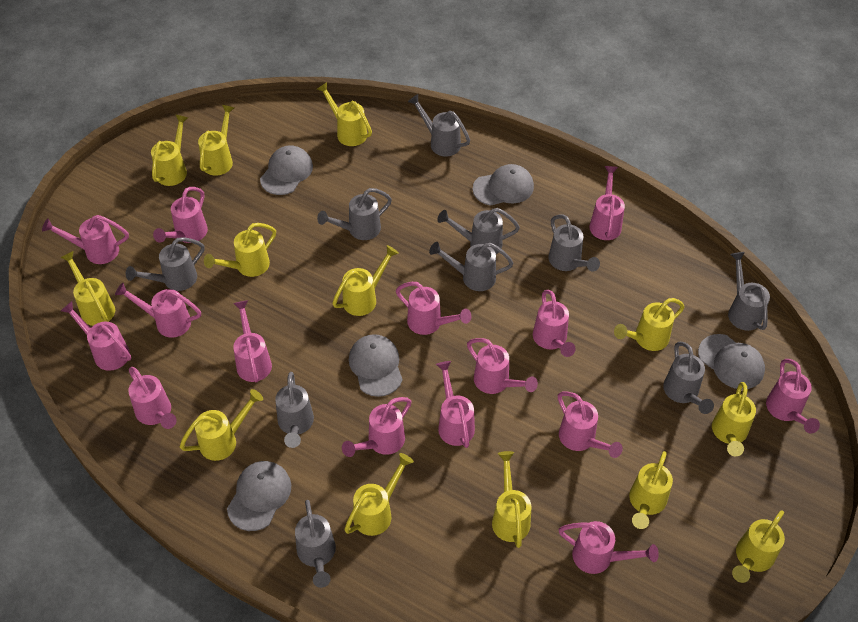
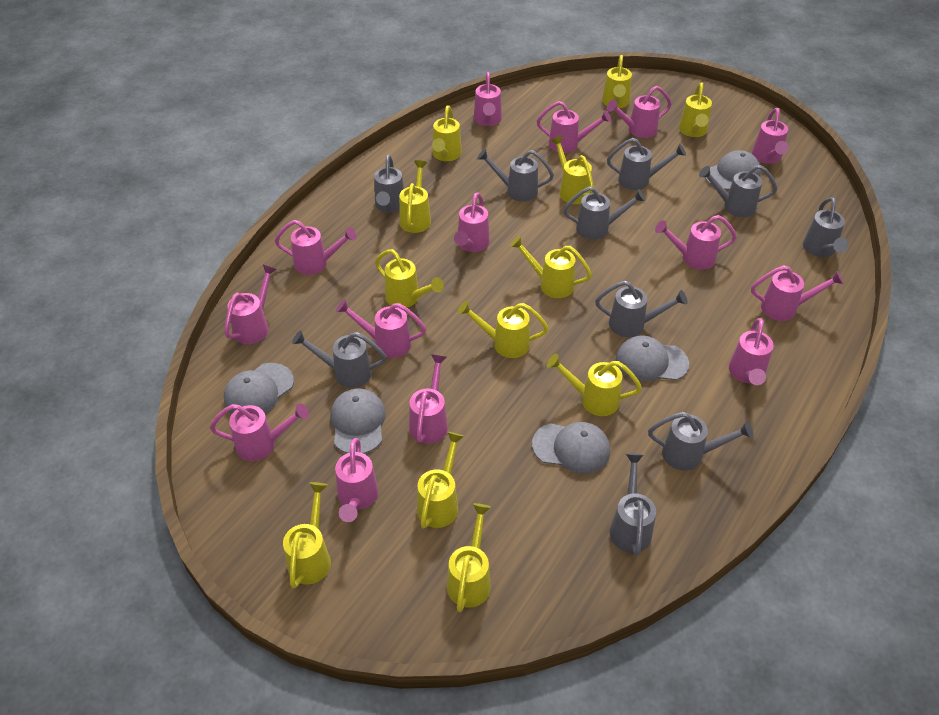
pink watering can: [42,215,129,264] [61,301,131,371] [115,283,201,338] [128,367,177,429] [153,187,208,243] [233,300,272,382] [342,397,412,457] [396,282,471,335] [436,361,475,448] [467,338,538,394] [533,290,576,357] [558,392,623,458] [558,521,659,574] [589,166,625,240] [766,359,820,433] = 15 -> [210,403,309,461] [224,265,277,344] [275,220,357,275] [335,438,378,522] [336,299,426,358] [409,354,448,444] [454,192,490,252] [474,72,502,126] [537,101,611,153] [607,86,672,138] [655,215,737,270] [729,318,773,385] [751,265,844,321] [752,108,789,164] = 14
yellow watering can: [60,251,115,326] [151,114,188,186] [180,389,263,461] [198,105,234,176] [204,223,276,277] [317,82,372,146] [332,245,399,316] [344,453,414,536] [492,451,531,548] [614,298,685,351] [629,451,673,529] [712,382,756,456] [732,510,785,583] = 13 -> [283,482,331,589] [375,249,444,307] [399,160,431,233] [417,432,464,528] [432,106,462,161] [447,503,491,612] [458,301,549,358] [510,236,592,298] [547,354,642,416] [550,136,594,204] [602,55,632,108] [679,82,712,137] = 12

